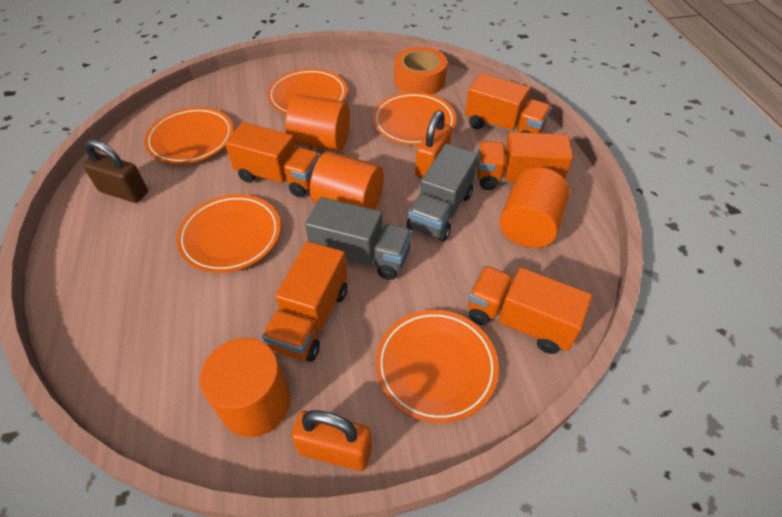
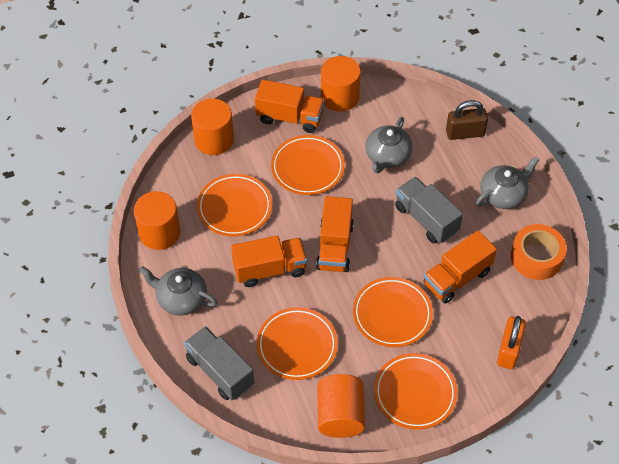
grey teapot: none = 0 -> [139,266,217,315] [365,117,413,173] [476,156,539,209] = 3
orange padlock: [291,410,372,471] [415,110,452,178] = 2 -> [497,316,526,369] = 1
orange truck: [225,122,321,197] [262,241,347,362] [465,73,552,133] [468,266,592,354] [477,132,573,190] = 5 -> [231,236,307,287] [255,79,325,133] [316,196,354,272] [424,231,497,304] = 4

